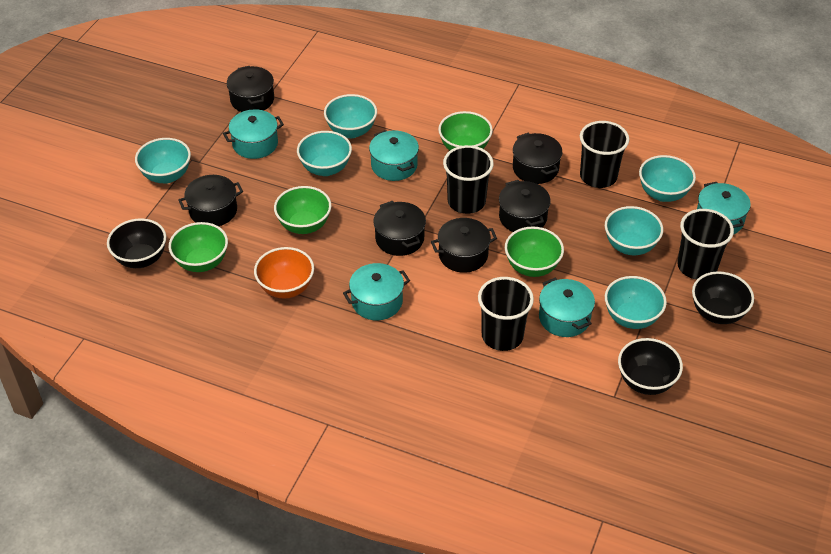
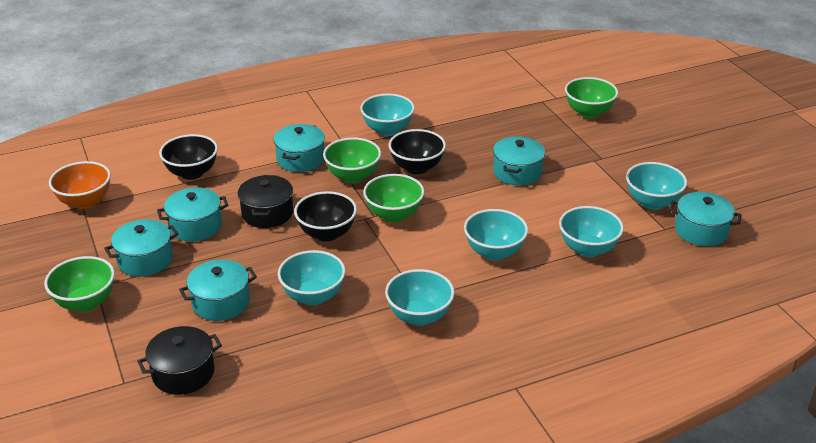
black cup: [443,145,494,214] [478,277,534,351] [580,121,629,188] [677,209,734,280] = 4 -> none = 0
black pot: [178,175,243,226] [227,66,274,112] [373,201,426,256] [431,218,497,273] [499,180,551,232] [513,133,562,184] = 6 -> [137,326,222,395] [238,175,293,228] = 2
turquoise pot: [223,109,284,159] [343,263,410,320] [369,130,419,181] [539,278,595,337] [697,182,751,235] = 5 -> [104,219,179,277] [157,187,228,242] [179,260,257,321] [273,124,325,172] [493,136,545,186] [669,192,742,246] = 6

